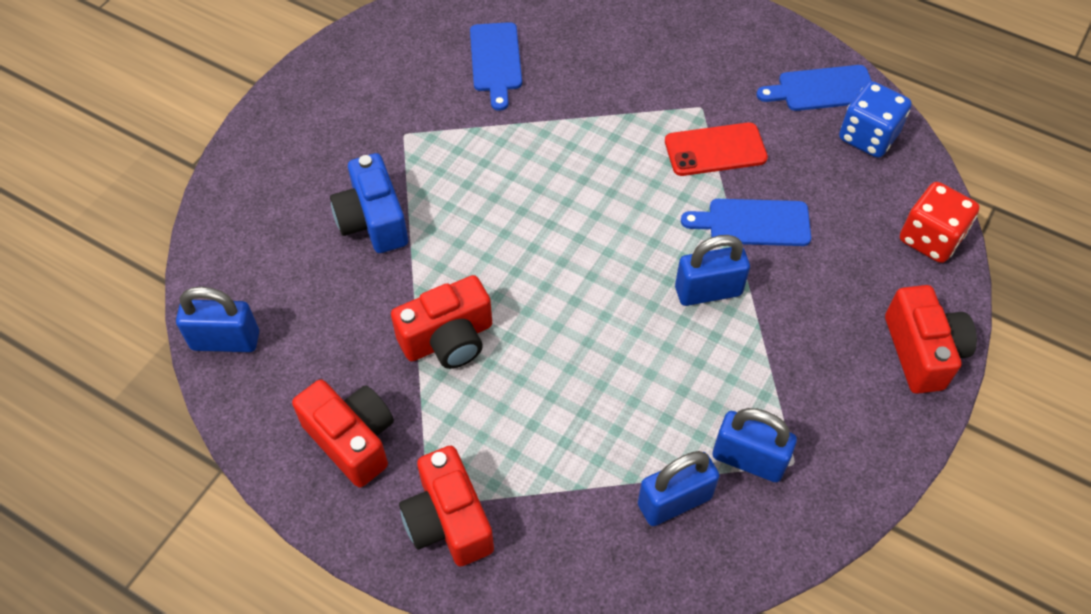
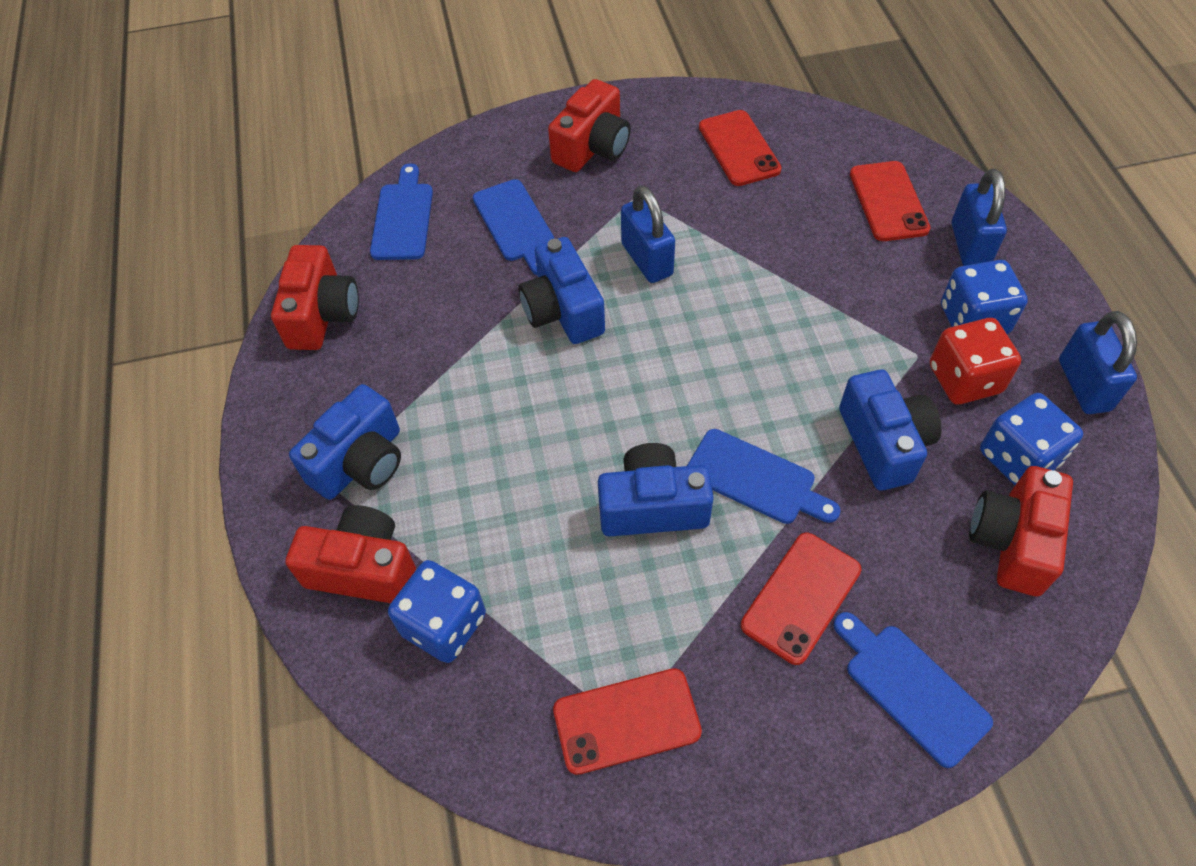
blue camera: [330,153,408,253] = 1 -> [289,384,401,500] [518,237,605,344] [598,443,714,537] [839,370,942,491] = 4
blue cutting board: [470,22,522,111] [681,199,811,246] [757,65,872,111] = 3 -> [370,163,433,260] [473,179,554,275] [687,429,841,524] [834,612,993,768] = 4
blue dice: [839,81,912,158] = 1 -> [388,560,486,663] [941,260,1028,334] [980,393,1083,485] = 3
blue padlock: [176,287,259,352] [638,451,720,526] [675,235,750,306] [712,408,797,483] = 4 -> [621,185,675,283] [952,169,1007,266] [1059,311,1137,414] = 3
red phone: [665,122,768,176] = 1 -> [553,668,702,775] [699,110,782,186] [741,533,861,665] [850,161,931,241] = 4

